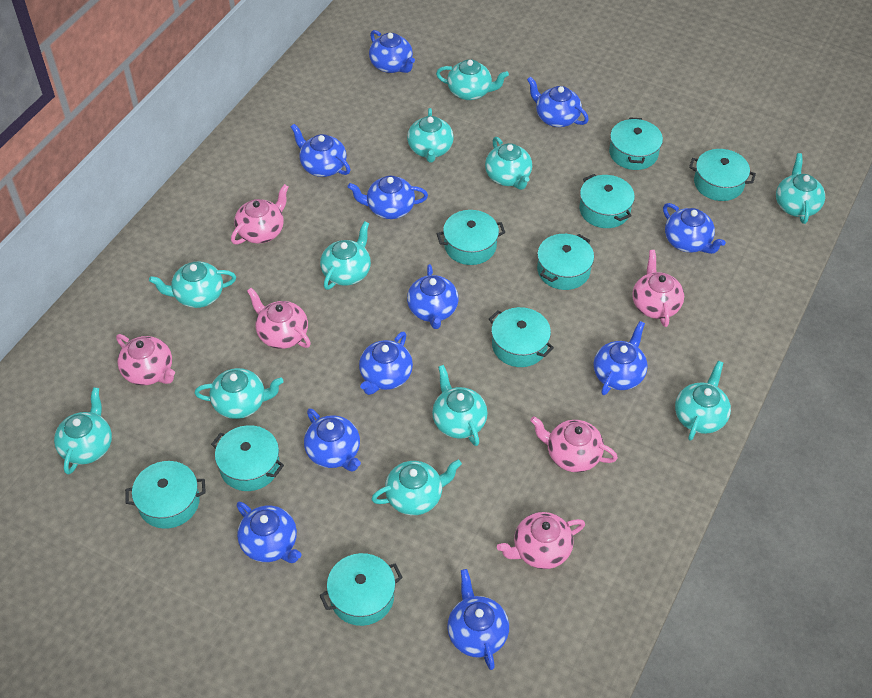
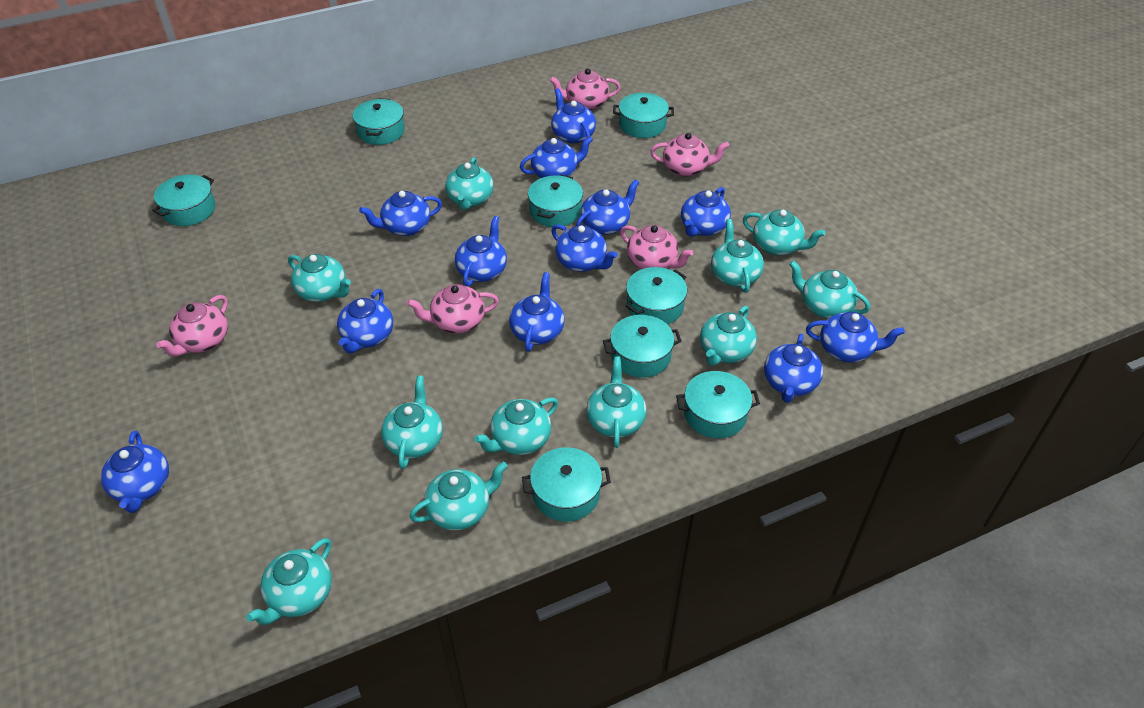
blue teapot: [237,502,301,563] [291,124,350,177] [304,408,361,472] [348,175,428,219] [359,332,413,395] [369,30,415,73] [407,264,458,329] [447,569,509,670] [527,76,589,127] [594,321,648,395] [663,203,726,254] = 11 -> [101,431,169,513] [337,289,393,354] [359,191,442,236] [455,216,507,287] [509,272,565,352] [520,136,593,178] [551,88,596,144] [551,224,618,272] [576,179,639,235] [681,187,731,237] [764,334,823,403] [806,312,905,363] = 12
pink teapot: [116,334,175,385] [231,184,289,244] [247,288,311,349] [497,512,585,569] [530,416,618,472] [632,250,684,327] = 6 -> [156,295,228,357] [407,284,499,334] [549,68,621,110] [620,225,693,269] [650,133,729,177] = 5
turquoise pot: [125,461,206,529] [211,425,284,491] [319,553,403,626] [437,210,505,265] [489,307,554,367] [537,234,594,290] [579,174,635,228] [609,117,663,170] [689,149,756,201] = 9 -> [152,175,215,226] [353,98,405,145] [522,447,611,522] [528,175,583,227] [603,315,682,378] [613,93,674,138] [626,267,687,324] [676,371,760,438] = 8

